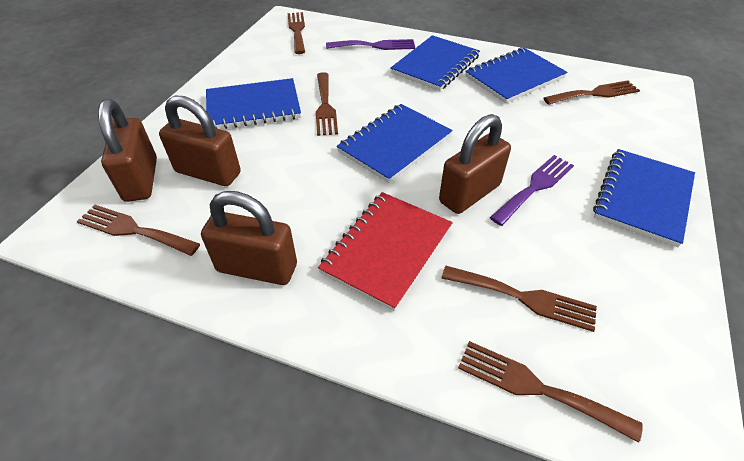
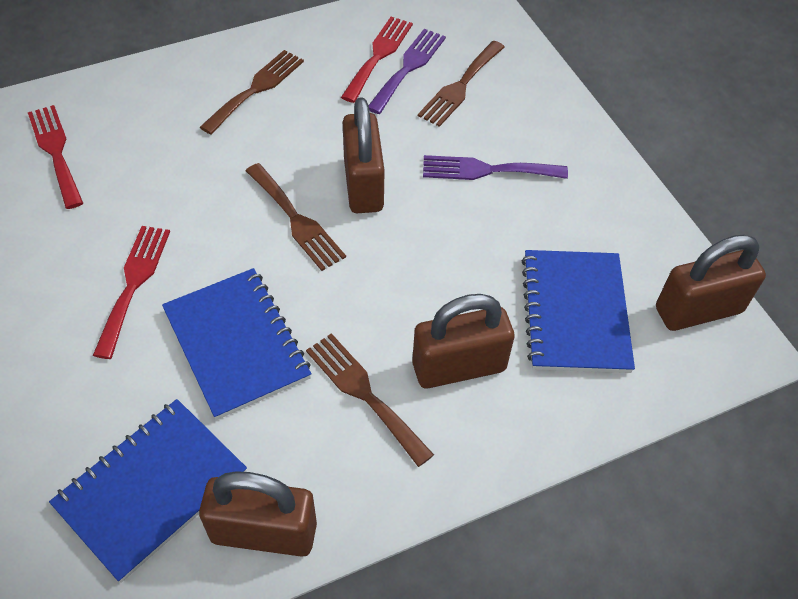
blue notebook: [206,78,301,129] [337,104,453,183] [391,35,480,91] [465,48,567,103] [593,149,695,247] = 5 -> [49,399,247,583] [162,268,311,420] [522,250,635,373] = 3
brown fork: [77,205,200,256] [288,12,305,54] [316,72,338,136] [441,266,597,332] [458,341,643,443] [543,80,640,105] = 6 -> [200,50,304,135] [246,163,346,271] [306,333,434,467] [418,41,505,127] = 4
red fork: none = 0 -> [28,105,83,209] [93,226,170,359] [341,17,413,103] = 3
red notebook: [318,192,453,311] = 1 -> none = 0

